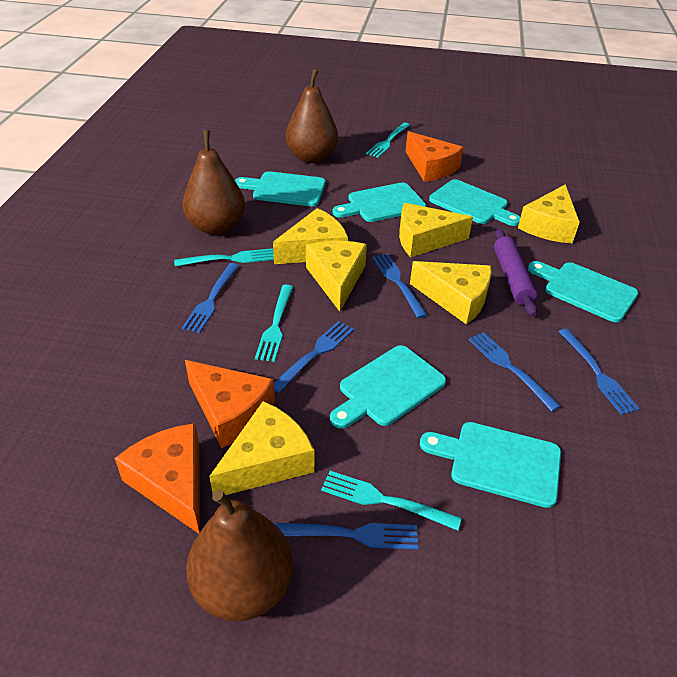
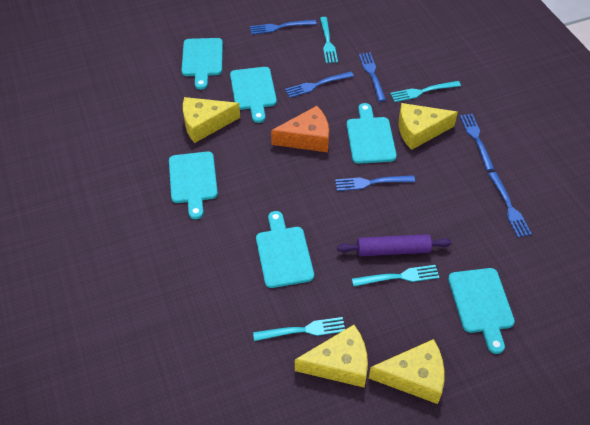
brown pear: [183,130,245,235] [186,490,293,621] [286,69,338,163] = 3 -> none = 0
orange cheese: [114,423,200,534] [185,360,275,448] [405,131,463,182] = 3 -> [271,106,329,152] = 1
yellow cheese: [209,401,314,495] [273,208,348,264] [306,241,367,312] [399,203,473,257] [410,261,492,324] [518,184,580,243] = 6 -> [183,97,240,143] [295,325,368,388] [369,339,445,404] [399,103,458,150] = 4

